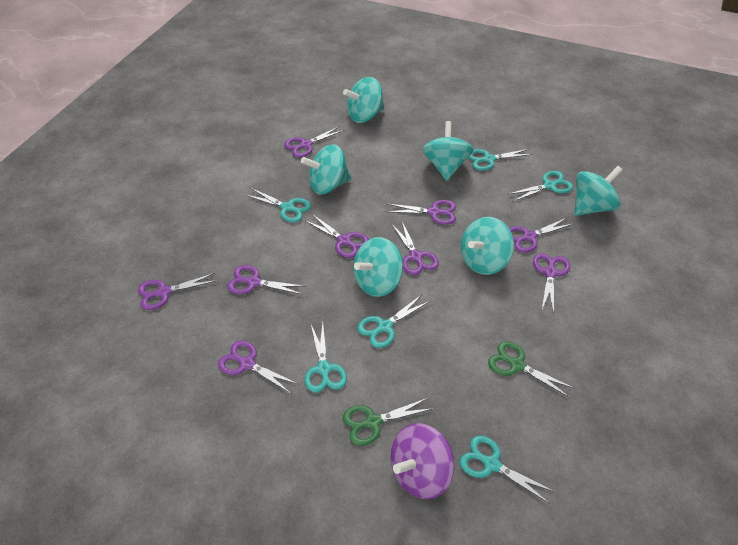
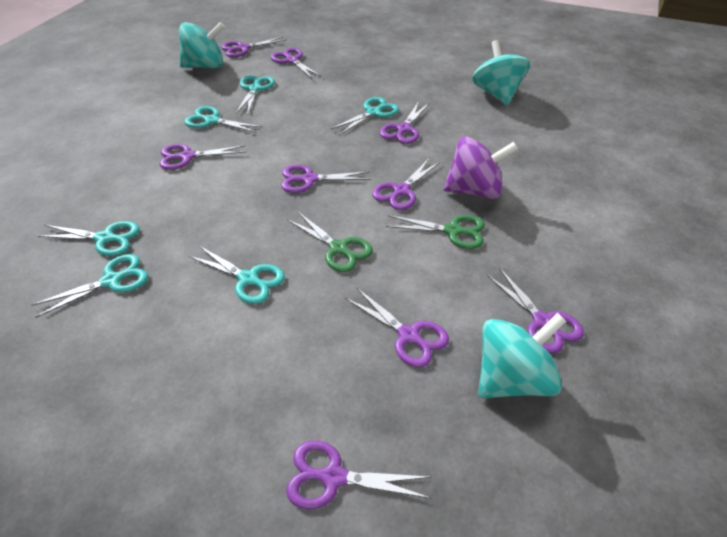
turquoise spinning top: [301,144,351,195] [343,77,384,123] [353,237,403,297] [422,121,473,180] [461,217,514,275] [574,166,623,216] = 6 -> [179,22,225,68] [472,40,530,106] [478,313,567,398] = 3

